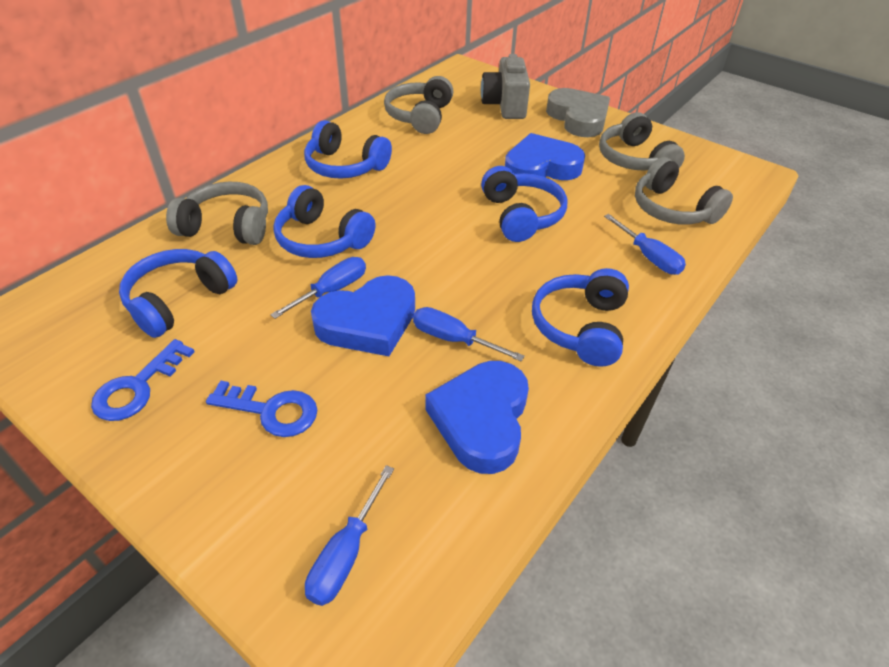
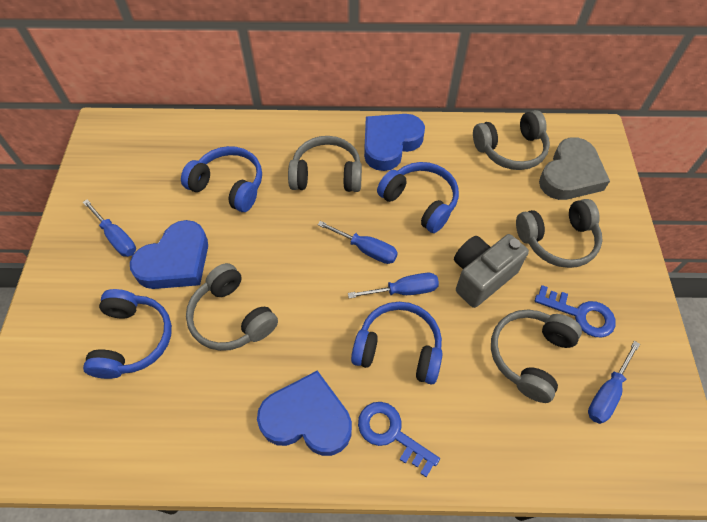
blue headphones: [119,249,237,338] [273,185,375,258] [304,120,392,179] [481,166,568,242] [532,268,629,367] = 5 -> [83,289,172,379] [181,146,262,212] [351,302,443,384] [377,162,459,233] = 4
grey headphones: [166,182,268,245] [384,76,453,134] [599,112,685,171] [635,157,733,225] = 4 -> [186,263,278,351] [288,136,362,192] [473,110,550,170] [491,309,582,403] [516,199,603,268] = 5

